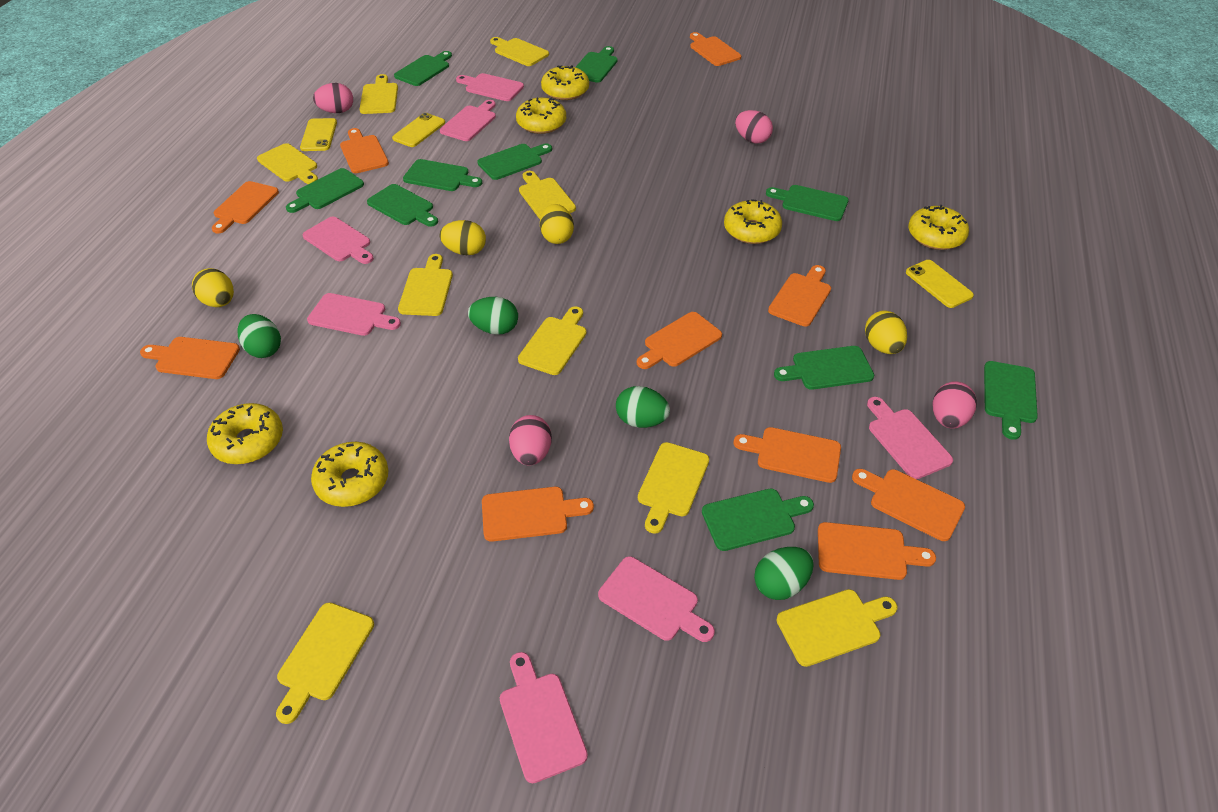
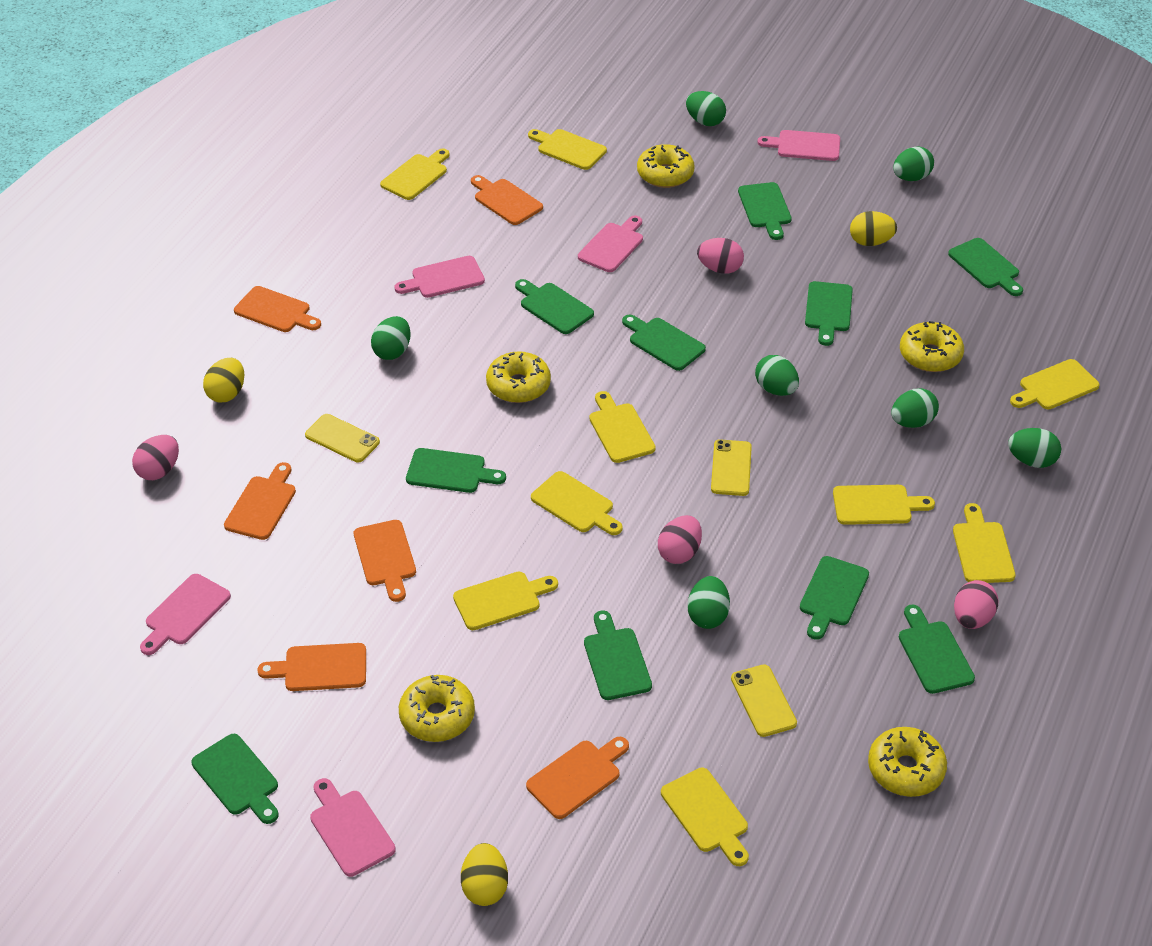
green egg: [238,314,281,358] [468,297,518,335] [616,386,670,428] [754,547,814,600] = 4 -> [371,316,411,360] [686,91,726,126] [687,576,730,629] [755,355,799,396] [891,388,939,428] [893,147,934,181] [1008,428,1061,468] = 7
orange cutting board: [140,337,240,379] [212,181,279,234] [340,128,389,173] [482,487,594,542] [637,312,722,369] [690,32,741,66] [734,427,841,483] [768,265,831,327] [818,522,936,580] [852,469,965,541] = 10 -> [224,462,296,540] [234,286,321,332] [257,643,366,691] [354,520,416,602] [471,175,543,225] [526,737,629,819] = 6
pink cutting board: [302,217,374,264] [307,293,401,336] [440,100,496,141] [456,73,524,101] [500,652,588,783] [598,556,715,642] [867,397,953,479] = 7 -> [140,574,231,655] [310,778,396,877] [394,256,485,298] [578,216,643,272] [757,130,840,161] = 5
yellow donut: [207,403,283,464] [311,442,388,507] [516,97,566,134] [541,65,589,100] [724,199,782,244] [908,205,969,250] = 6 -> [399,675,475,742] [486,351,551,403] [637,144,695,188] [868,727,947,797] [900,321,964,372] = 5
yellow egg: [192,268,234,307] [440,220,486,255] [540,204,574,244] [865,311,907,354] = 4 -> [203,358,244,403] [461,843,508,906] [850,211,897,246] = 3

